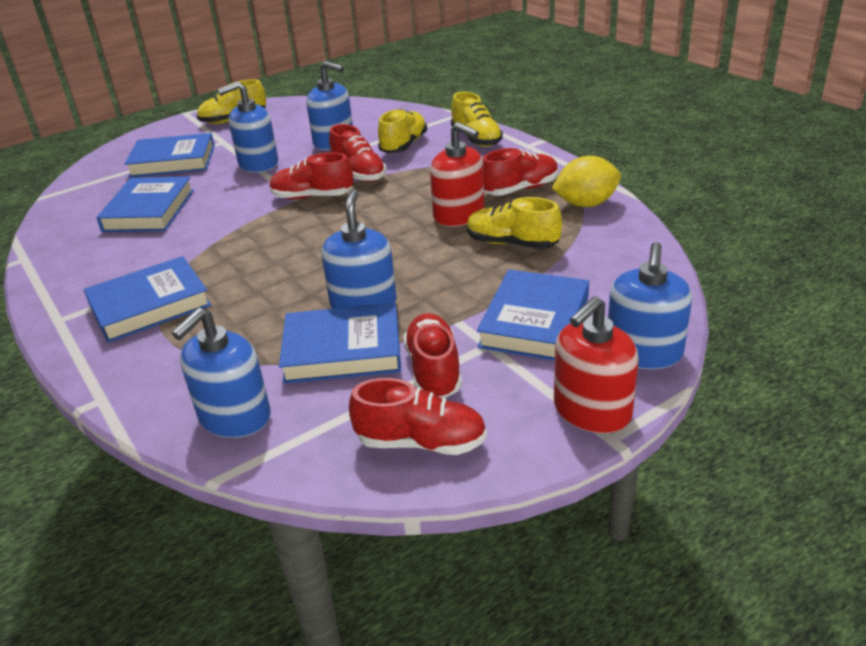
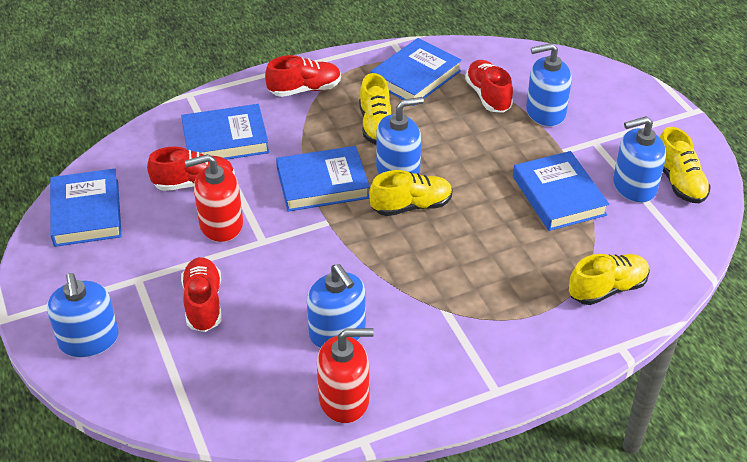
red shoe: [269,152,354,199] [329,124,386,182] [349,378,487,455] [403,314,462,399] [482,148,559,196] = 5 -> [147,147,235,191] [181,257,222,332] [265,55,341,97] [465,60,513,113] = 4
yellow lemon: [552,156,621,207] = 1 -> none = 0

